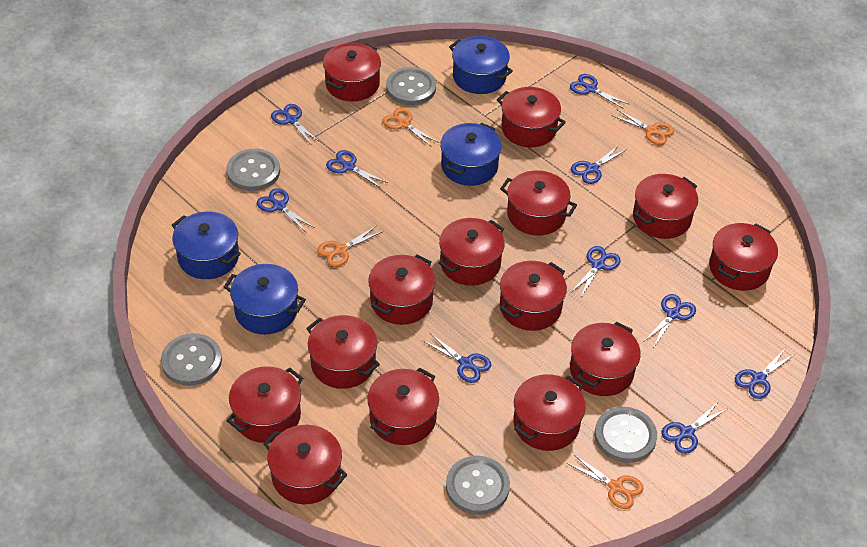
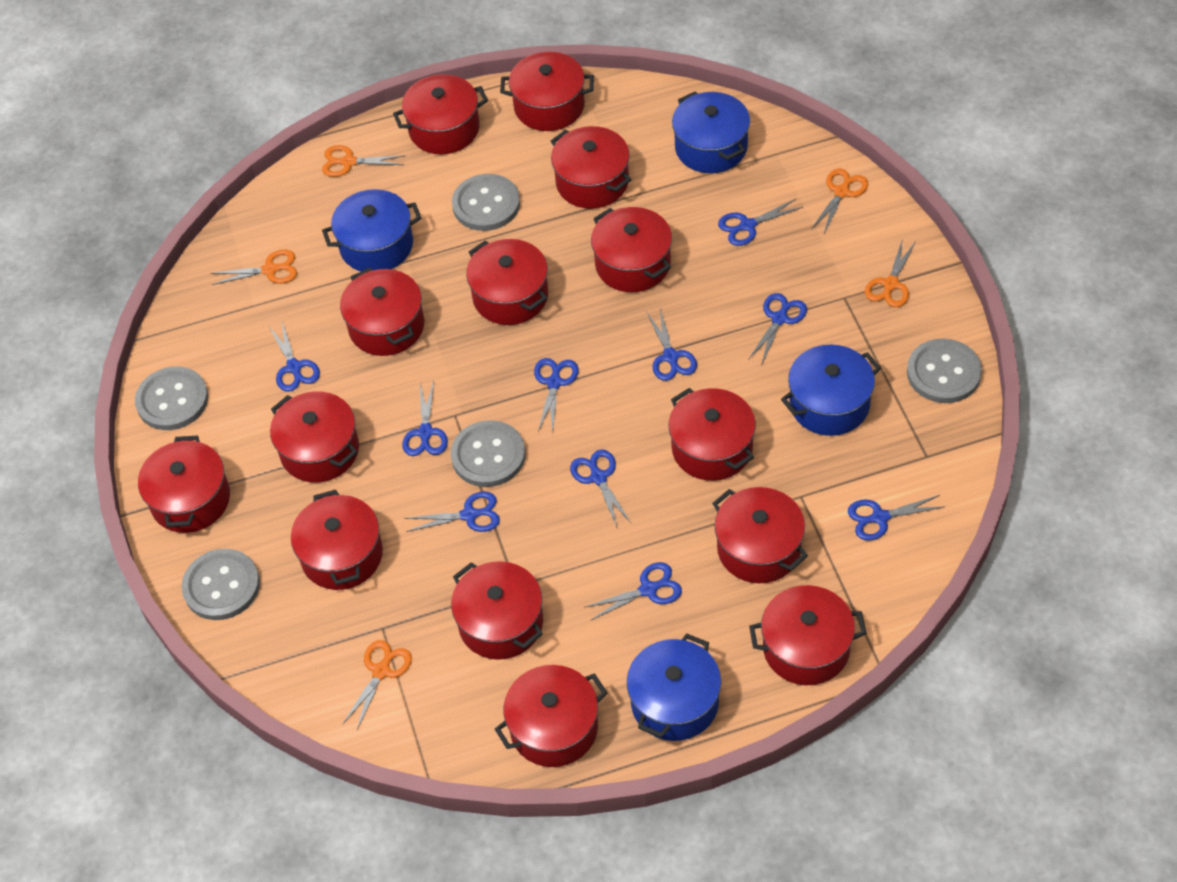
orange scissors: [317,225,383,267] [383,108,439,147] [566,454,643,509] [611,109,674,145] = 4 -> [211,249,297,285] [322,145,406,177] [342,640,412,730] [811,169,868,233] [865,238,916,307] = 5

